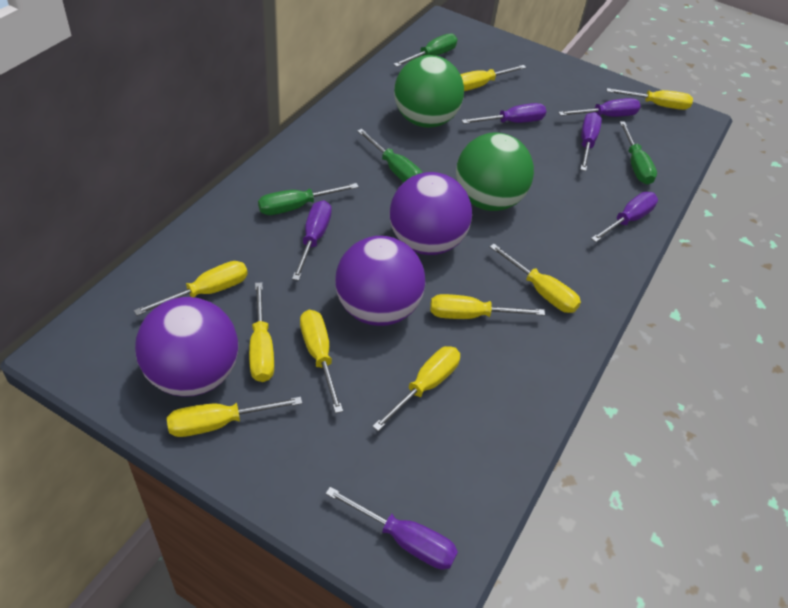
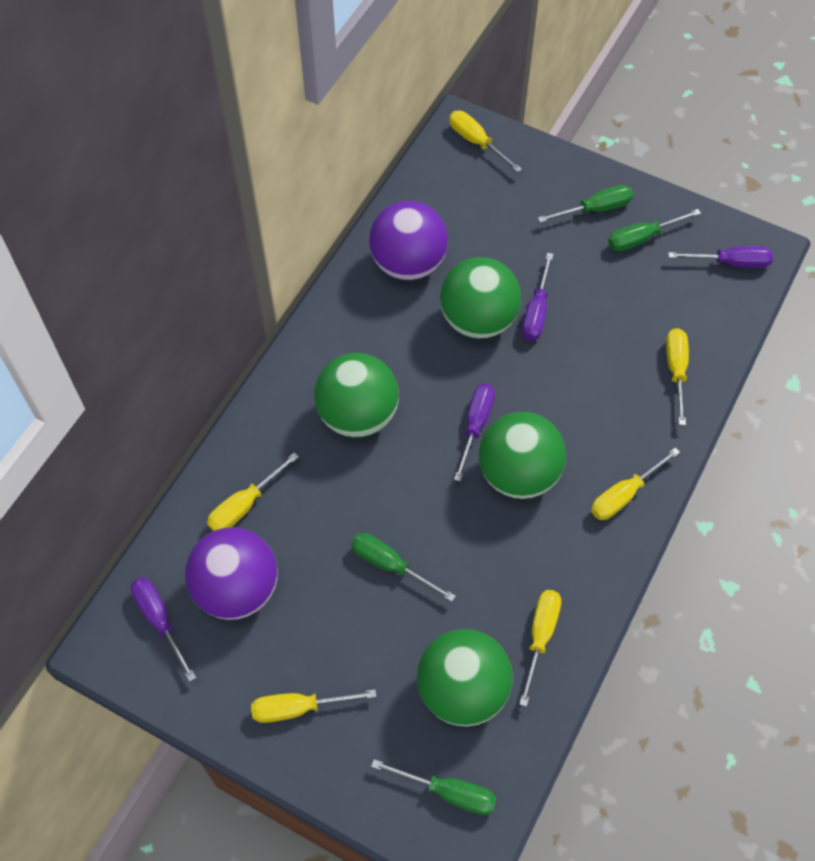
green ball: [394,55,464,128] [456,132,534,211] = 2 -> [314,353,399,438] [417,629,513,726] [440,257,521,339] [479,412,566,499] = 4
purple ball: [135,297,238,397] [335,236,425,326] [390,172,472,255] = 3 -> [185,528,278,620] [369,201,448,280] = 2
purple screwdriver: [292,200,332,281] [325,487,458,569] [462,103,546,124] [558,98,641,117] [580,112,602,171] [591,192,658,242] = 6 -> [131,577,196,682] [454,383,495,482] [522,253,554,341] [668,246,773,268] = 4
yellow screwdriver: [134,261,248,316] [167,397,302,437] [249,282,274,382] [300,310,343,413] [372,346,460,431] [430,294,545,319] [460,65,526,91] [490,244,581,313] [607,88,693,110] = 9 -> [207,452,299,531] [251,689,376,723] [449,111,522,172] [519,590,561,707] [591,447,680,520] [666,328,689,425] = 6

